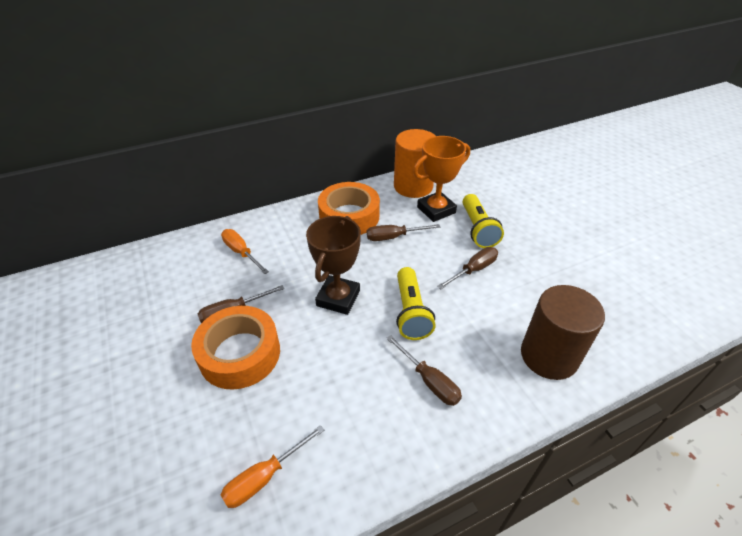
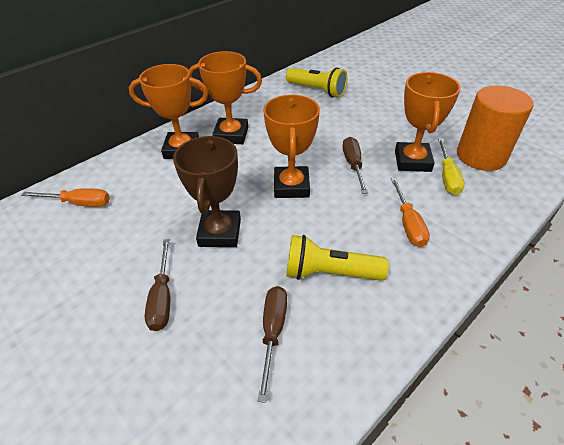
brown cylinder: [521,285,605,380] = 1 -> none = 0
brown screwdriver: [198,285,284,323] [367,224,440,241] [386,335,462,406] [437,247,498,289] = 4 -> [145,239,170,331] [258,286,287,403] [343,137,368,194] = 3
orange tape: [191,306,280,390] [318,182,380,235] = 2 -> none = 0
orange trophy: [413,136,470,222] = 1 -> [129,64,208,159] [189,51,262,144] [263,95,320,198] [395,72,461,172] = 4
yellow screwdriver: none = 0 -> [438,138,465,195] = 1

